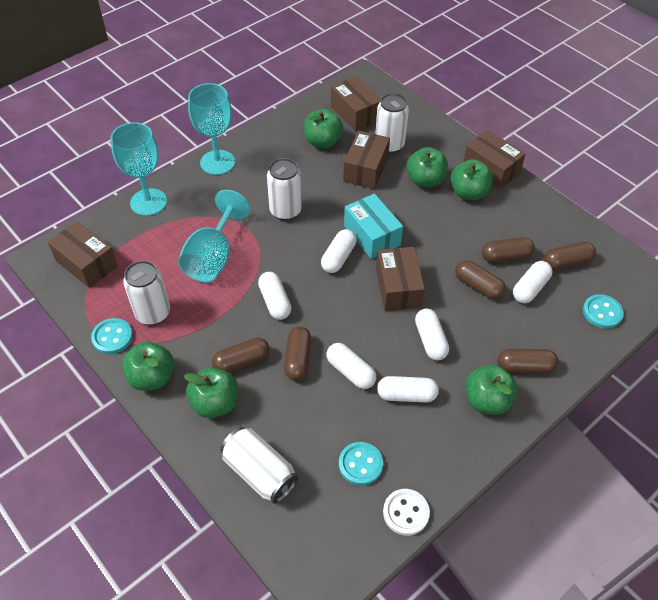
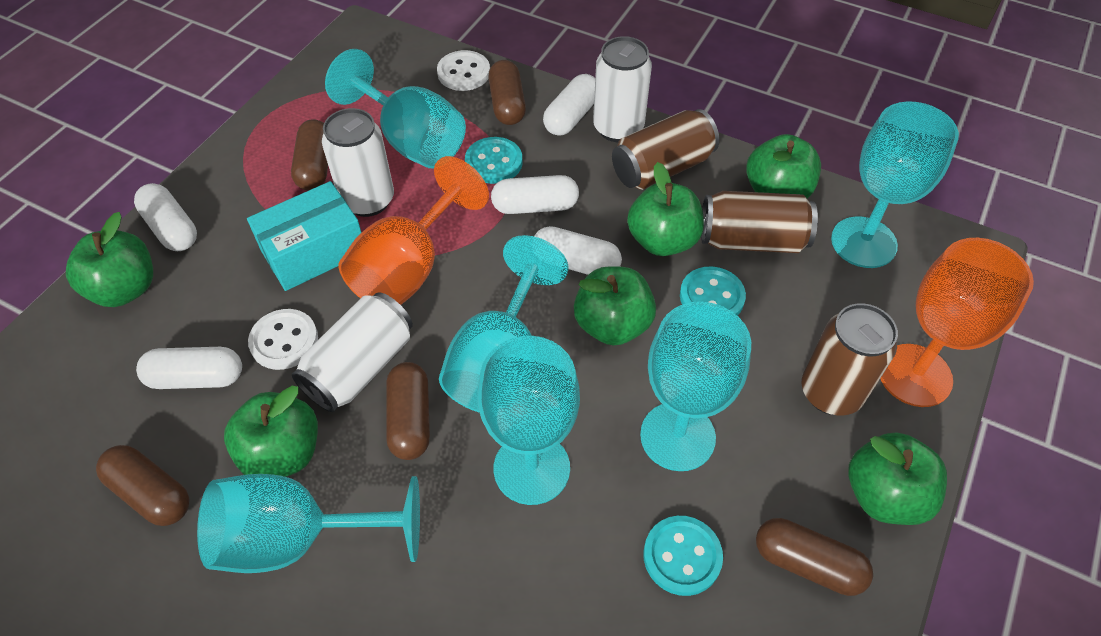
brown box: [48,221,118,288] [331,76,381,132] [343,131,390,189] [376,247,425,311] [463,130,526,190] = 5 -> none = 0
brown can: none = 0 -> [612,109,719,190] [701,191,818,253] [802,303,898,416] = 3
brown capsule: [212,338,270,373] [284,327,311,381] [455,260,506,299] [482,237,535,263] [498,349,558,373] [544,242,596,270] = 6 -> [96,445,189,526] [291,119,328,190] [386,362,430,460] [488,60,526,125] [756,518,873,596] = 5
orange goblet: none = 0 -> [339,156,489,305] [880,238,1034,407] = 2
turquoise goblet: [111,122,167,216] [178,190,251,283] [188,83,235,175] = 3 -> [197,474,420,573] [325,49,466,168] [439,235,569,413] [478,336,580,505] [640,302,751,471] [831,101,959,268] = 6
white button: [383,489,430,536] = 1 -> [248,309,318,370] [437,50,490,91] = 2
white can: [123,260,170,325] [220,427,298,504] [267,158,302,221] [375,93,409,154] = 4 -> [292,292,413,412] [322,108,394,217] [593,36,652,142] = 3
white capsule: [258,272,291,320] [321,229,357,273] [326,343,376,389] [377,376,439,402] [415,308,449,360] [513,261,553,303] = 6 -> [134,183,197,251] [136,347,242,389] [491,175,579,214] [534,226,622,275] [543,74,595,136] = 5

